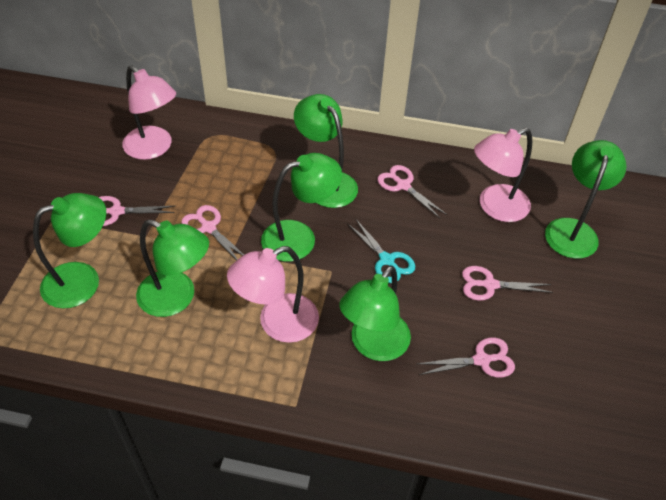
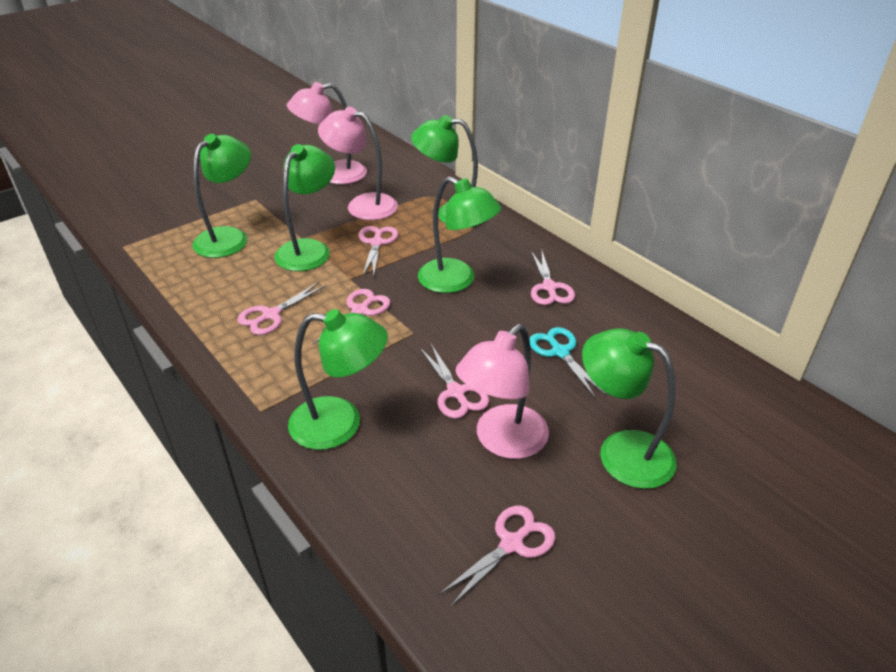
pink scissors: [99,196,175,226] [181,205,244,260] [377,165,447,219] [417,337,515,378] [462,266,553,301] = 5 -> [238,282,326,335] [313,289,391,344] [359,226,398,275] [420,344,489,419] [439,506,555,607] [531,251,575,305] = 6

